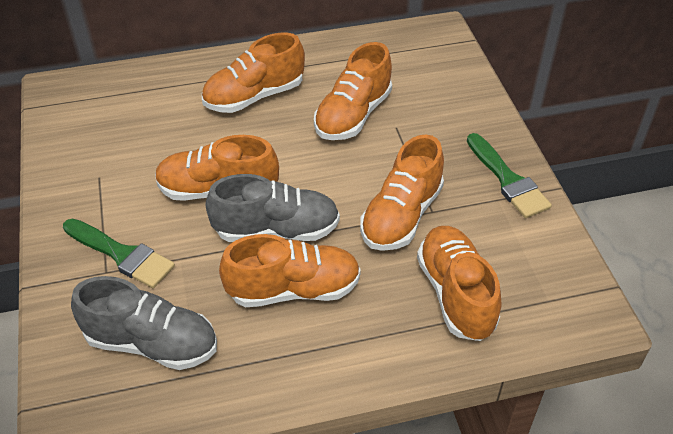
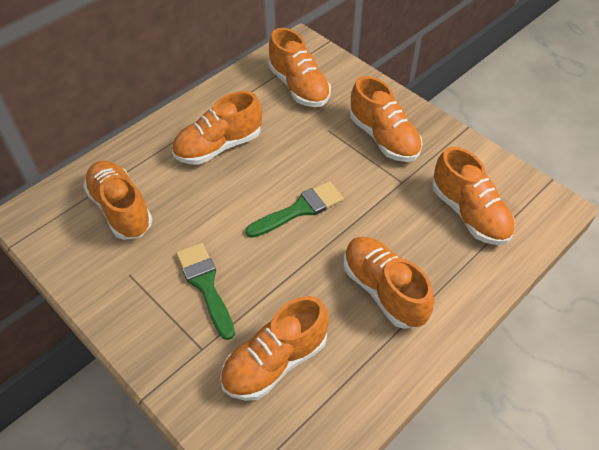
grey shoe: [71,276,217,370] [206,174,340,242] = 2 -> none = 0
orange shoe: [155,135,279,201] [202,33,305,113] [219,234,361,307] [314,42,392,140] [360,135,444,251] [417,226,501,341] = 6 -> [83,161,153,240] [172,91,262,165] [220,296,329,401] [268,28,331,107] [344,237,434,329] [350,76,423,162] [432,147,515,245] = 7

